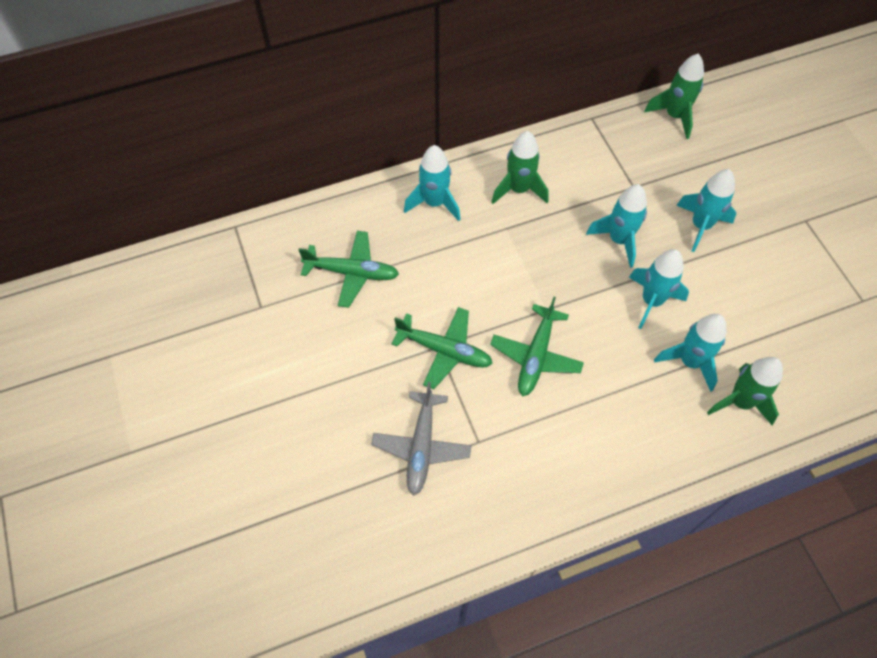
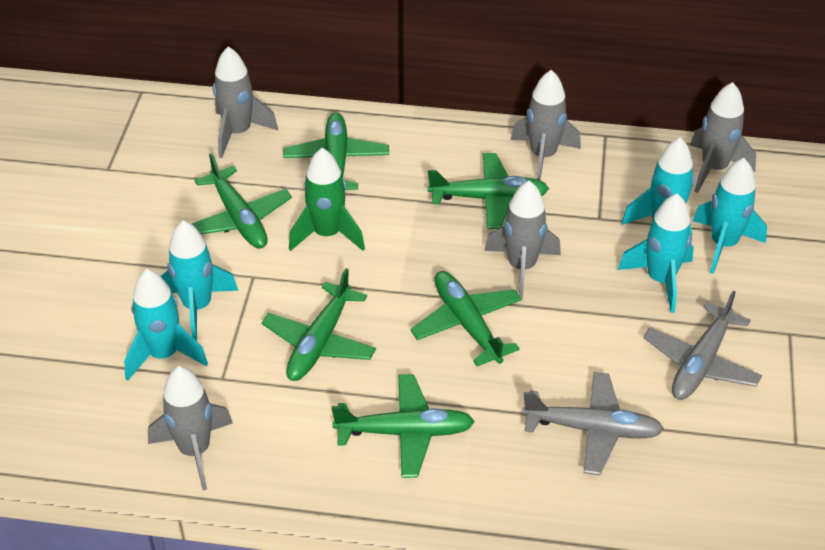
green plane: [298,231,399,308] [392,307,493,389] [490,297,584,396] = 3 -> [192,153,292,249] [262,268,376,381] [283,112,389,190] [331,374,475,478] [410,271,522,366] [427,153,549,229] = 6
green rocket: [492,131,549,204] [644,53,704,139] [707,357,783,425] = 3 -> [289,148,365,251] = 1
grey plane: [371,382,471,496] = 1 -> [522,372,664,475] [643,291,762,400] = 2
grey rocket: none = 0 -> [148,366,233,490] [213,47,278,158] [484,181,561,300] [510,70,581,180] [690,82,756,193] = 5

